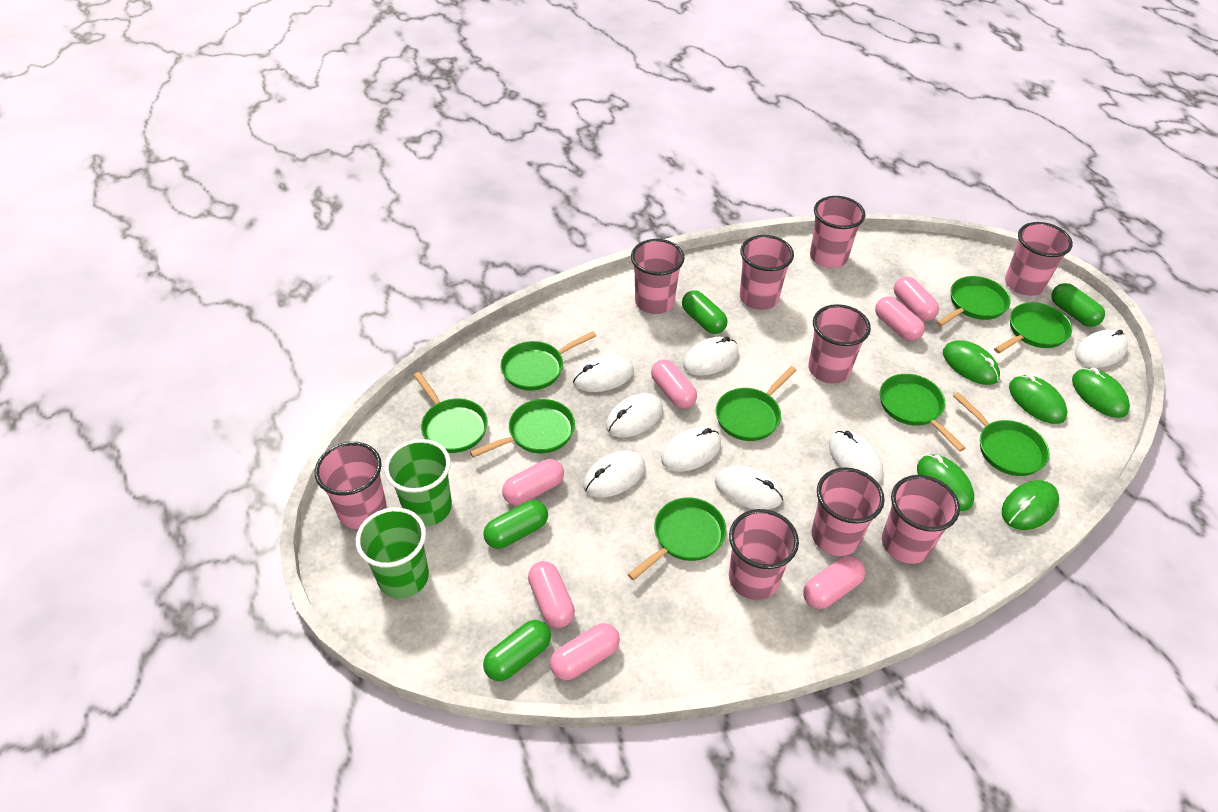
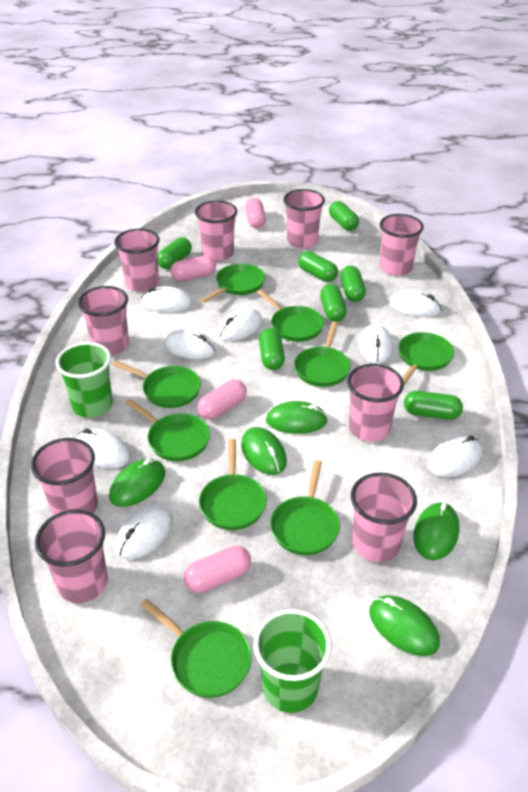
green capsule: [483,500,548,549] [483,620,551,681] [682,290,727,334] [1051,283,1105,327] = 4 -> [158,237,192,269] [259,328,285,370] [298,251,338,282] [320,284,347,322] [329,201,359,231] [340,266,366,302] [404,391,463,420] = 7
pink capsule: [502,459,564,505] [528,561,575,628] [550,623,620,680] [651,360,697,409] [803,556,865,609] [875,297,925,341] [894,276,939,321] = 7 -> [170,256,216,281] [184,545,251,593] [197,380,247,420] [245,198,266,228] = 4

